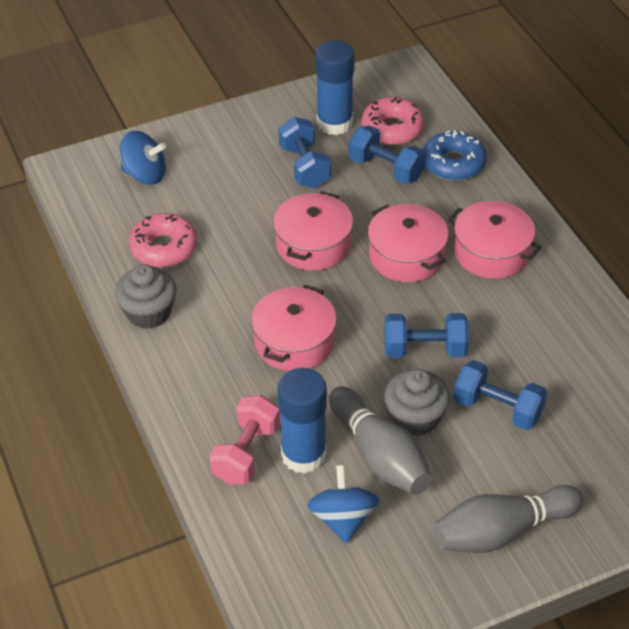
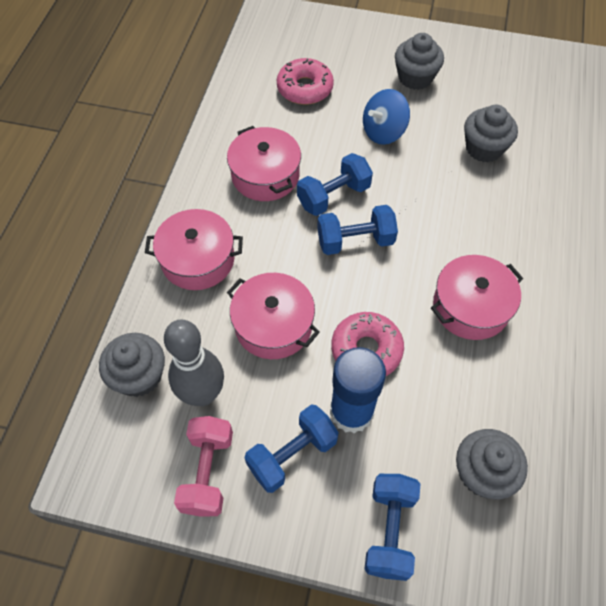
blue donut: [423,130,487,181] = 1 -> none = 0
blue glue stick: [277,368,327,474] [315,40,355,135] = 2 -> [330,347,386,433] = 1
blue spinning top: [120,131,166,185] [307,465,379,543] = 2 -> [363,89,410,145] = 1
grey bowling pin: [329,386,432,495] [432,485,584,553] = 2 -> [164,319,224,406] = 1
grey cupcake: [115,264,177,329] [384,369,450,436] = 2 -> [99,333,165,397] [395,33,444,90] [456,429,528,500] [464,105,518,162] = 4

